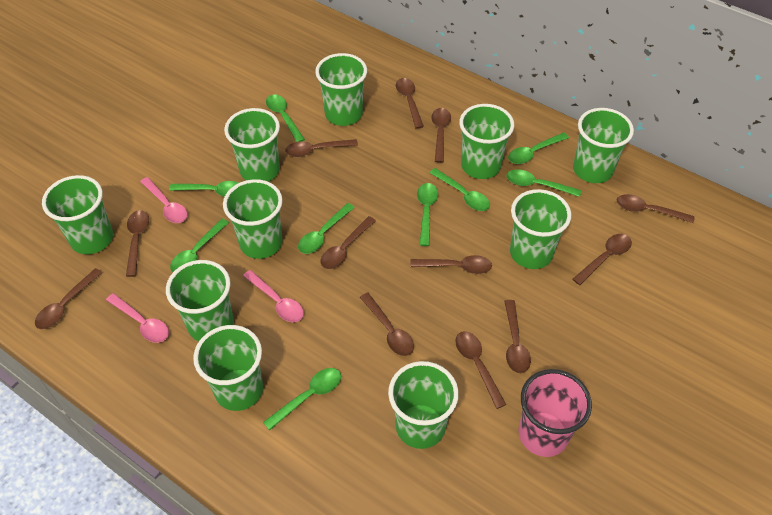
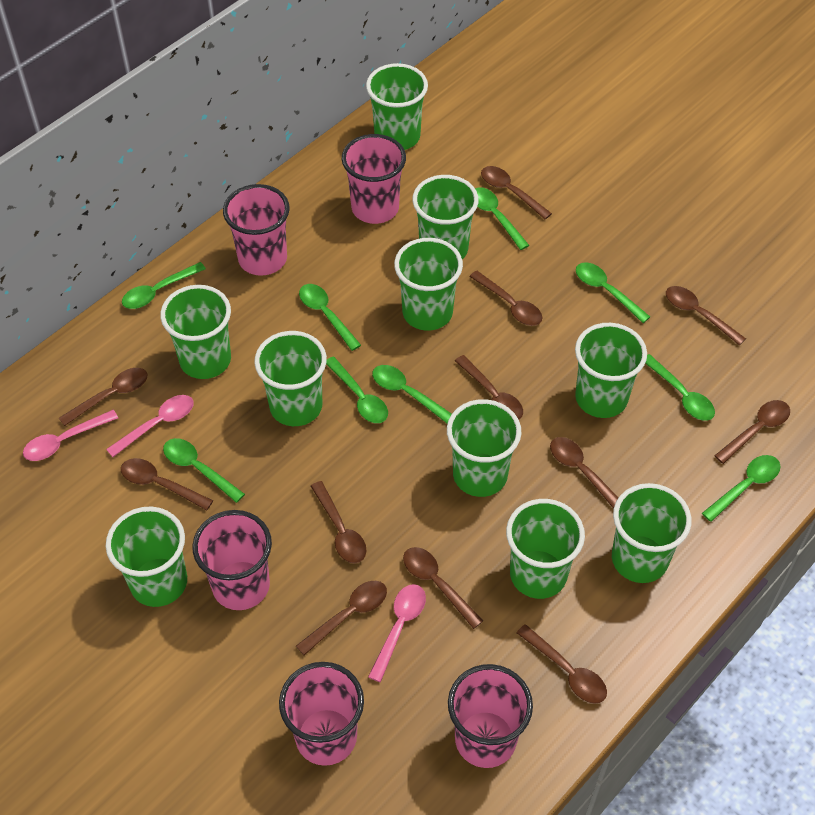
pink cup: [519,369,592,457] = 1 -> [192,510,272,610] [223,184,290,276] [279,662,364,766] [342,134,406,224] [448,664,533,768] = 5

